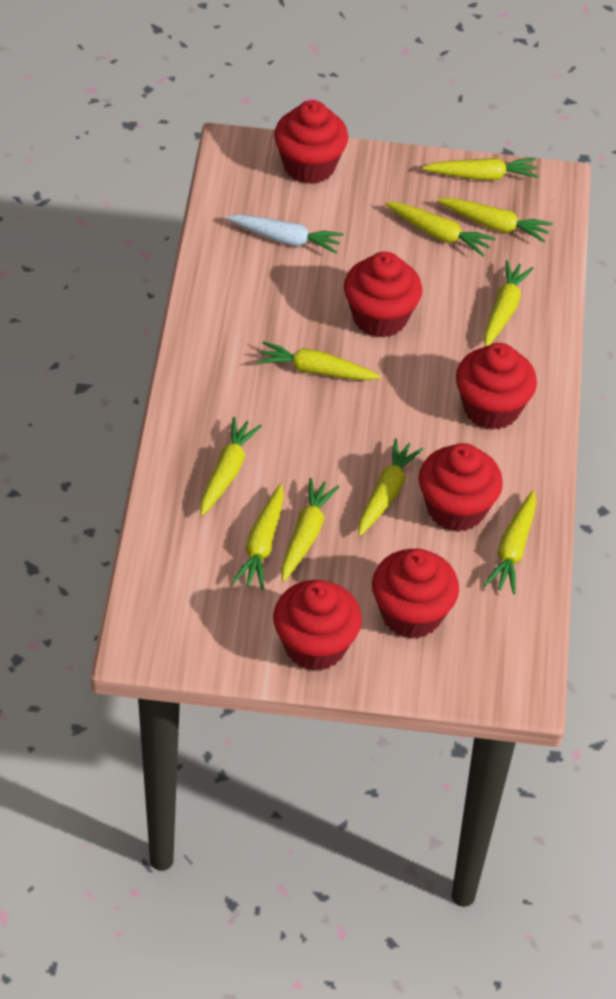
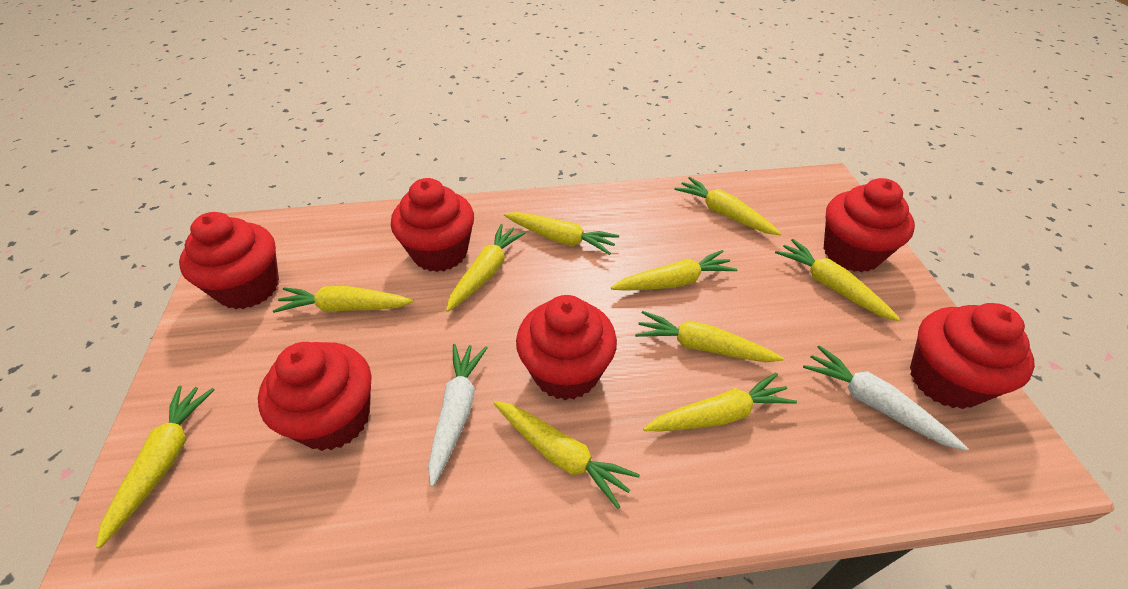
white carrot: [226,215,344,254] = 1 -> [428,344,487,487] [803,345,968,451] = 2

